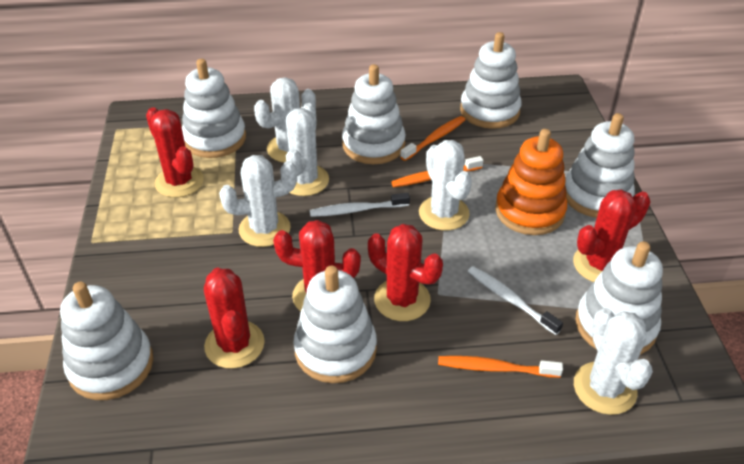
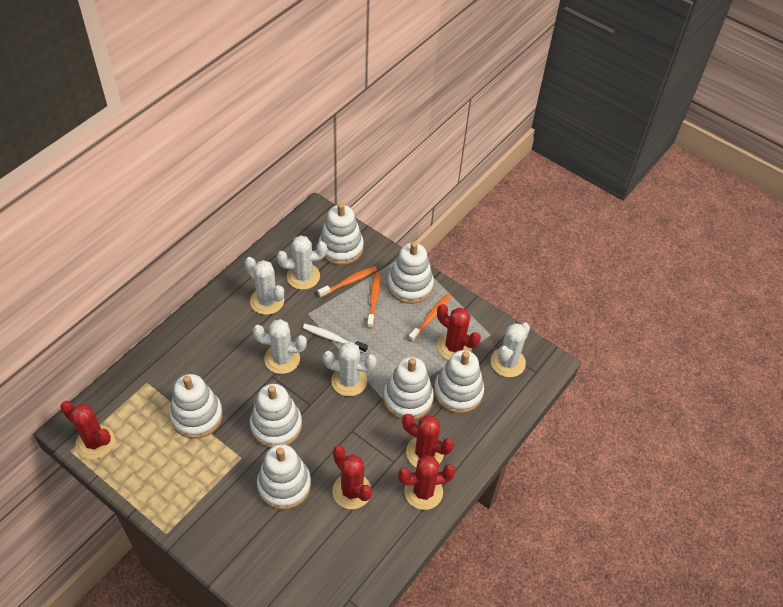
orange stacking toy: [495,129,567,235] = 1 -> none = 0
white toothbrush: [310,193,410,217] [468,266,563,335] = 2 -> [303,324,368,353] = 1

